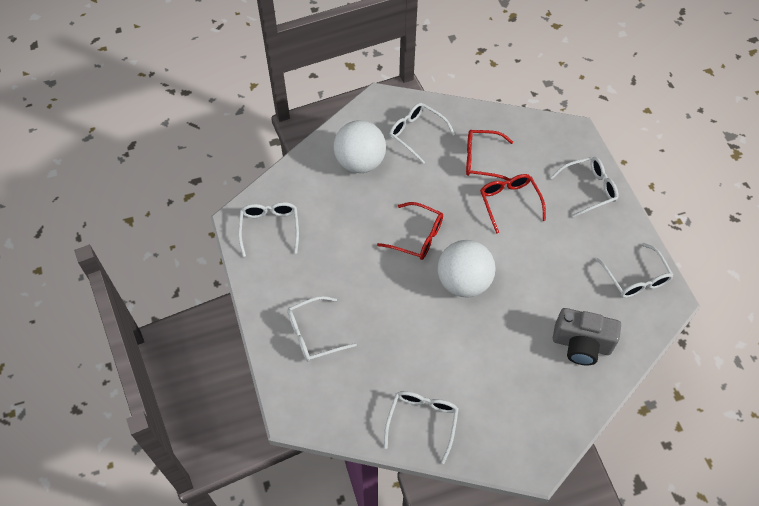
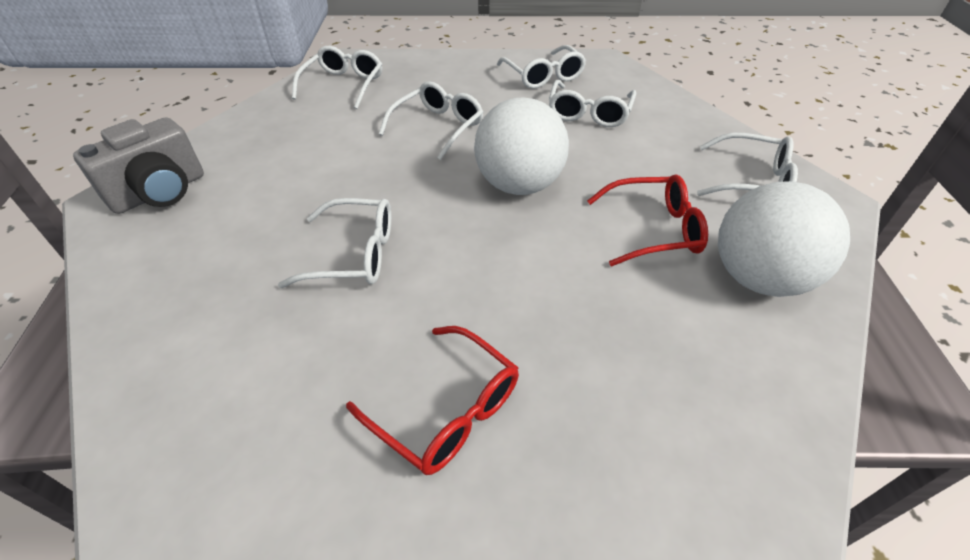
red glasses: [377,202,443,260] [466,130,513,181] [480,174,546,234] = 3 -> [346,326,519,475] [587,175,708,266] = 2

